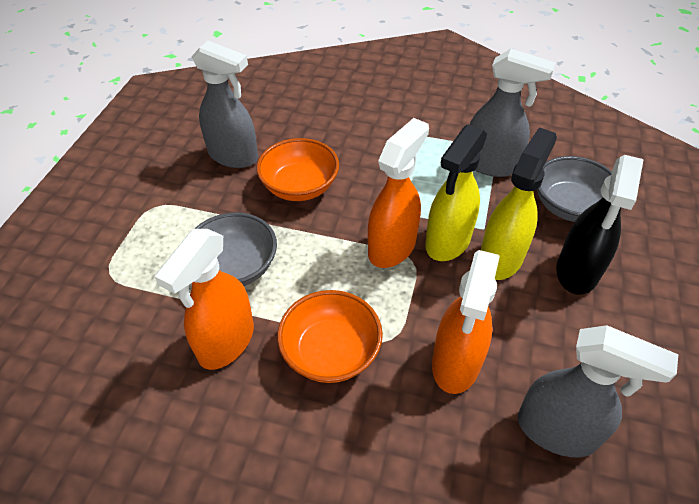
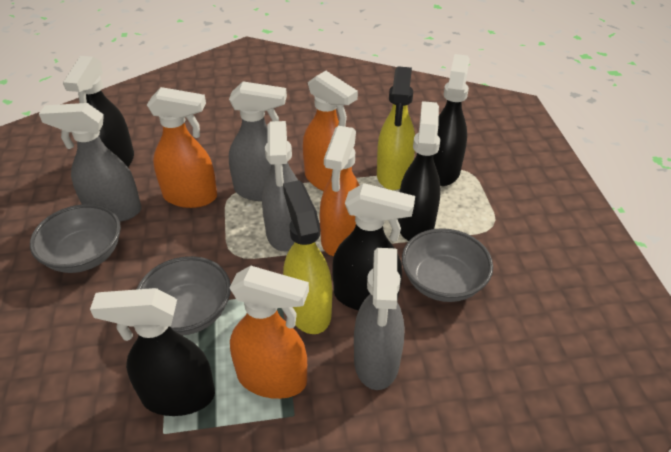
black spray bottle: [556,155,644,295] = 1 -> [63,56,134,167] [90,288,215,416] [332,183,415,311] [398,101,441,241] [433,54,470,186] = 5
grey bowl: [194,212,277,286] [537,156,612,222] = 2 -> [30,204,121,273] [136,256,231,335] [402,228,493,302] = 3
grey spray bottle: [192,41,258,168] [470,49,556,177] [518,325,678,458] = 3 -> [39,103,142,222] [229,81,287,201] [262,121,298,251] [354,248,405,390] = 4
orange bowl: [256,138,339,201] [277,290,383,383] = 2 -> none = 0
orange spray bottle: [155,229,254,370] [368,118,429,268] [432,250,500,394] = 3 -> [147,87,217,208] [229,266,309,399] [303,71,358,191] [319,126,359,256] = 4

